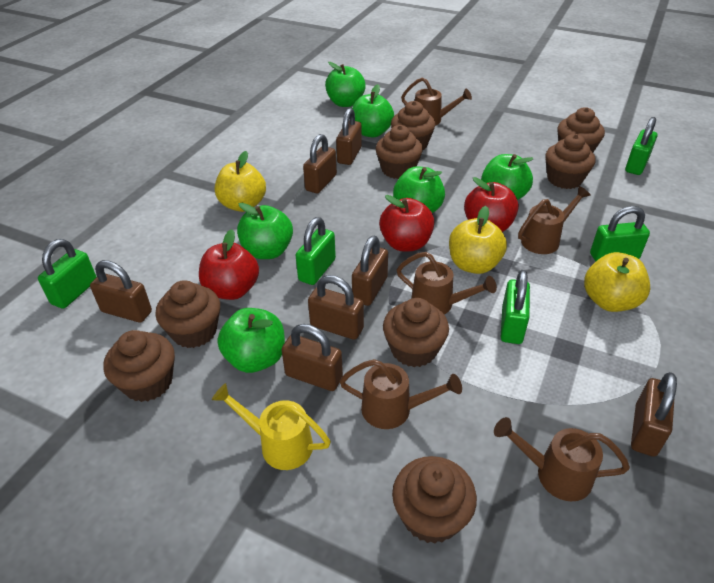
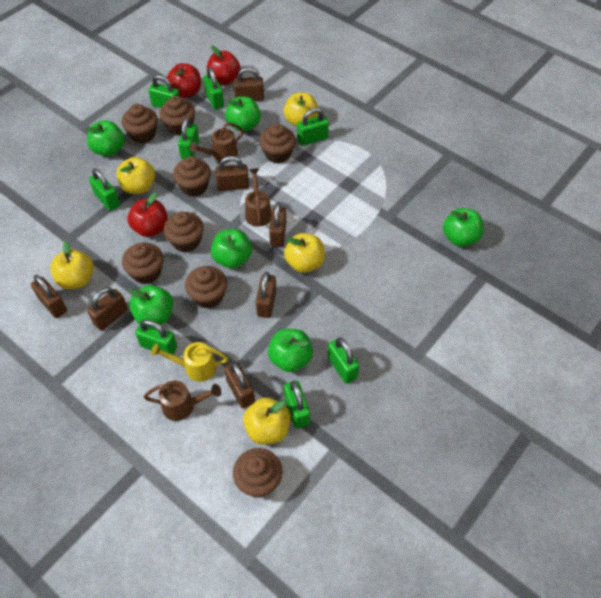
brown watering can: [339,359,462,429] [396,252,497,314] [401,78,472,126] [494,417,630,501] [518,186,591,254] = 5 -> [144,380,221,421] [190,122,244,162] [245,168,271,227] = 3
green padlock: [38,239,96,309] [296,217,336,285] [501,270,530,344] [590,206,650,262] [625,117,657,175] = 5 -> [89,168,120,211] [135,319,177,354] [148,75,180,108] [178,117,200,160] [203,67,224,109] [284,381,310,429] [297,108,329,146] [328,338,360,384] = 8
yellow apple: [215,151,266,212] [449,206,507,274] [584,252,650,312] = 3 -> [50,241,94,289] [117,157,155,194] [243,397,291,444] [284,92,319,127] [284,233,325,273] = 5

